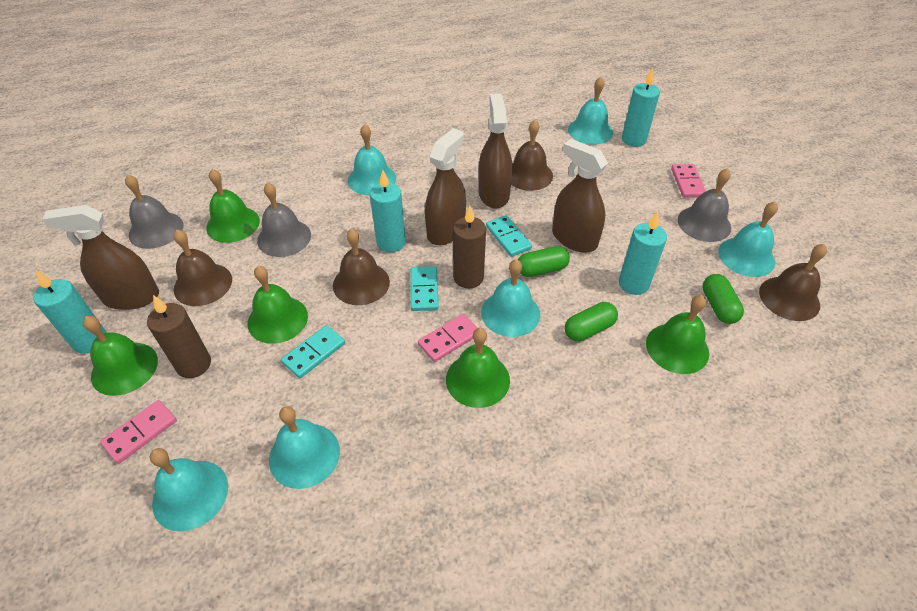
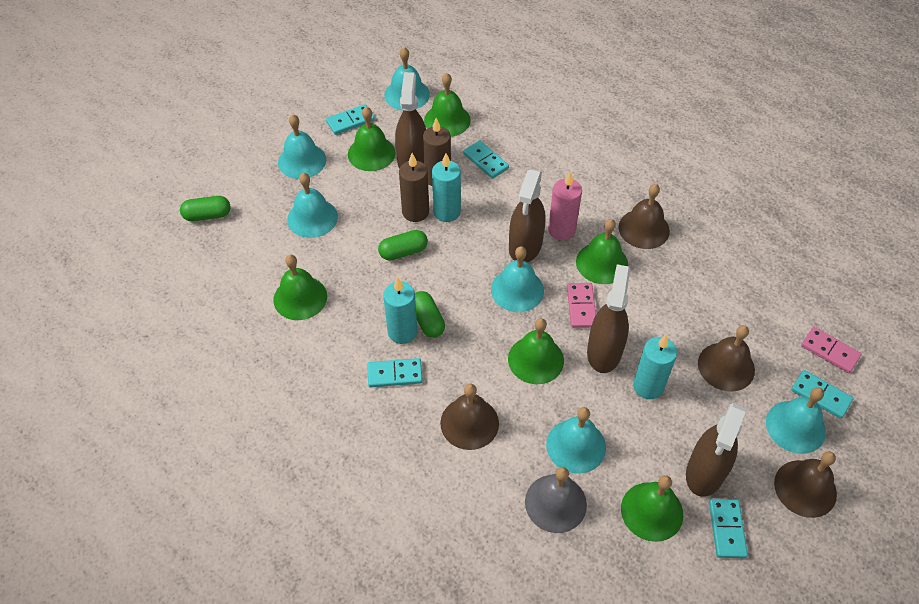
green bell: [83,316,158,396] [206,169,260,243] [248,266,308,344] [446,328,510,408] [646,295,709,374] = 5 -> [273,254,327,320] [348,107,396,171] [424,73,471,137] [508,318,564,384] [576,219,628,284] [621,475,683,542] = 6
grey bell: [125,175,183,249] [257,182,311,257] [678,168,731,242] = 3 -> [525,467,587,533] = 1
pink candle: none = 0 -> [548,172,582,240] = 1
pink domino: [100,400,177,464] [418,314,477,362] [671,164,706,198] = 3 -> [567,283,596,328] [801,327,862,373] = 2
turquoise candle: [33,270,107,354] [370,170,406,252] [619,212,667,295] [622,68,660,147] = 4 -> [383,277,418,344] [432,153,461,222] [633,334,677,399] = 3
turquoise domino: [281,325,345,378] [410,266,439,311] [486,215,532,257] = 3 -> [326,104,375,135] [367,358,423,387] [463,140,509,179] [709,499,748,558] [791,370,853,419] = 5

